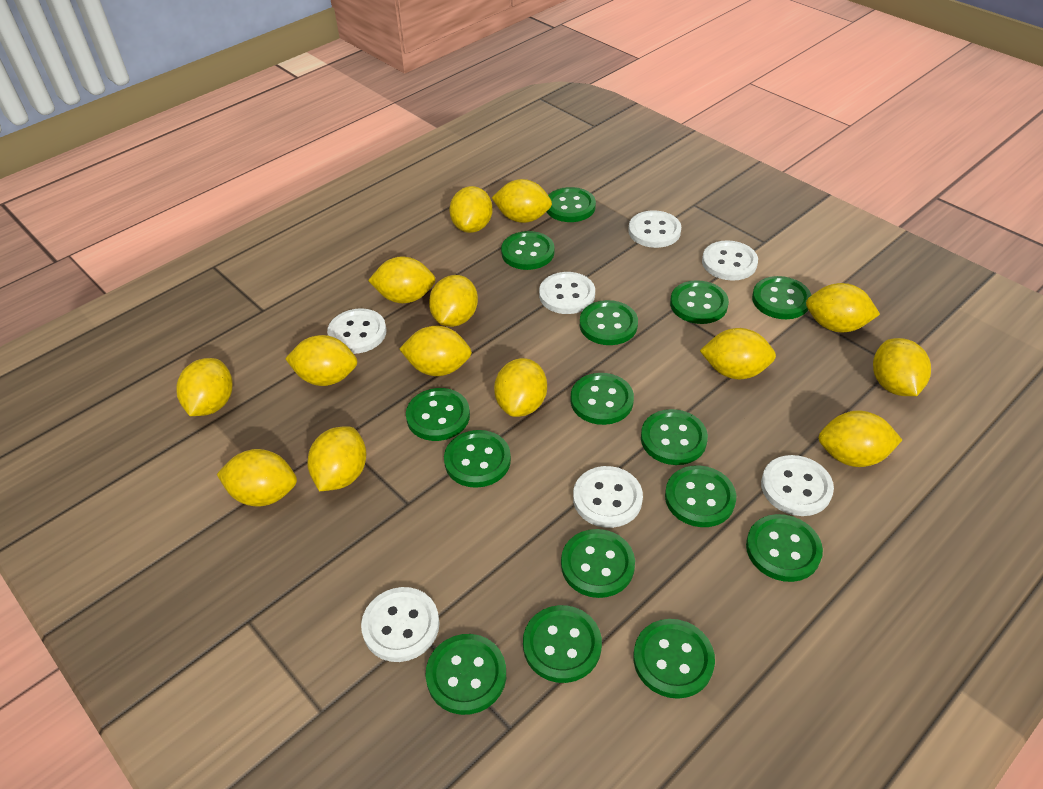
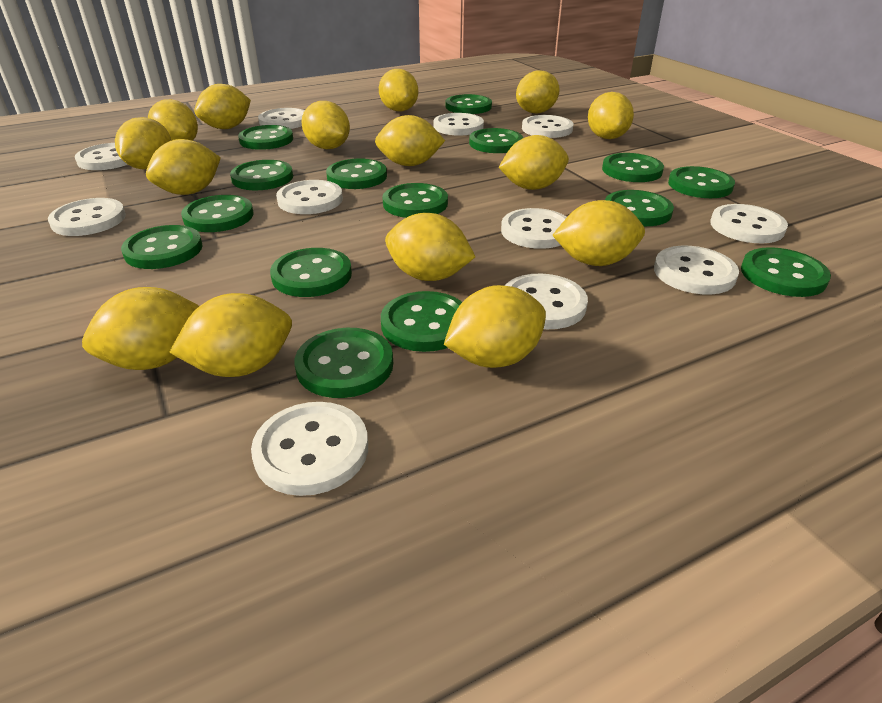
white button: [327,308,387,354] [361,587,440,662] [539,272,595,314] [573,466,643,528] [628,210,681,248] [702,240,758,281] [761,455,834,516] = 7 -> [48,198,126,236] [75,143,128,170] [251,402,368,496] [258,108,305,129] [276,180,343,214] [433,113,484,136] [501,208,567,249] [505,274,588,329] [522,115,573,138] [654,246,739,294] [710,204,788,243] = 11
yellow lemon: [176,358,233,416] [217,449,297,506] [285,335,357,386] [307,426,366,491] [368,256,436,303] [399,326,472,376] [429,275,478,327] [449,186,493,233] [492,179,552,223] [494,358,547,417] [700,328,776,379] [806,283,880,332] [819,410,902,467] [873,338,931,396] = 14 -> [82,287,199,370] [115,117,171,169] [146,139,221,195] [148,99,198,141] [169,293,292,377] [194,84,251,129] [301,101,350,149] [375,115,445,166] [379,69,418,111] [385,213,475,281] [444,285,546,368] [499,135,569,190] [516,70,560,114] [552,200,645,266] [588,92,634,139] = 15

